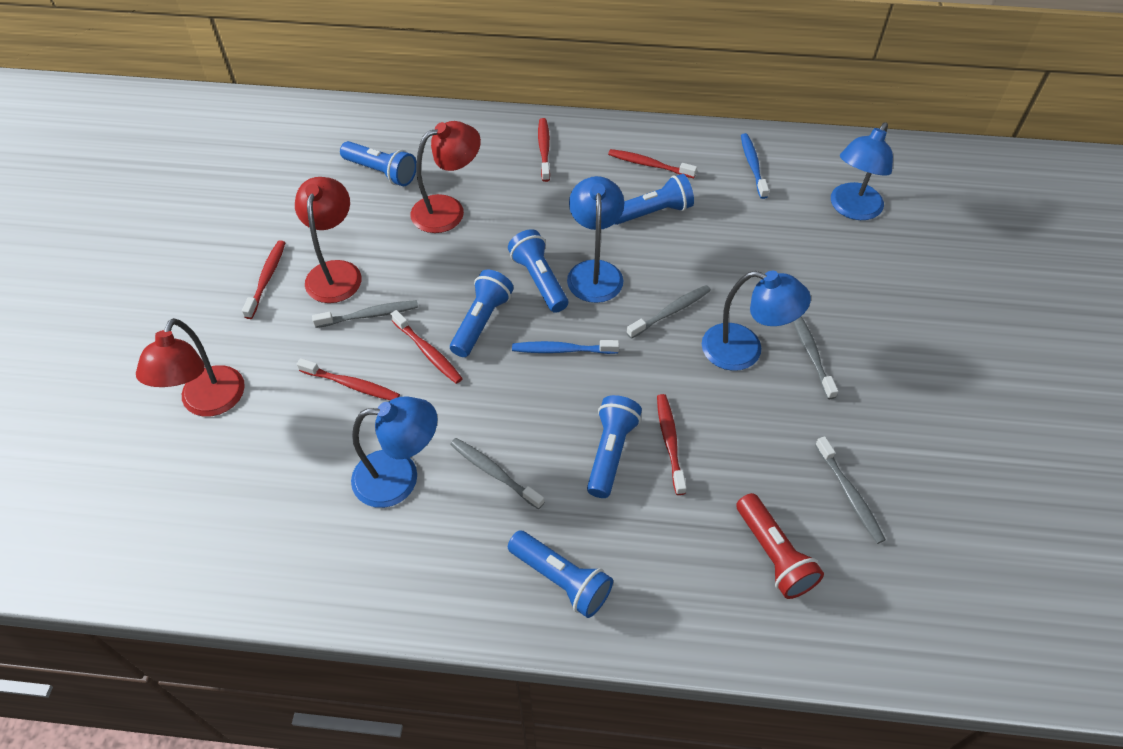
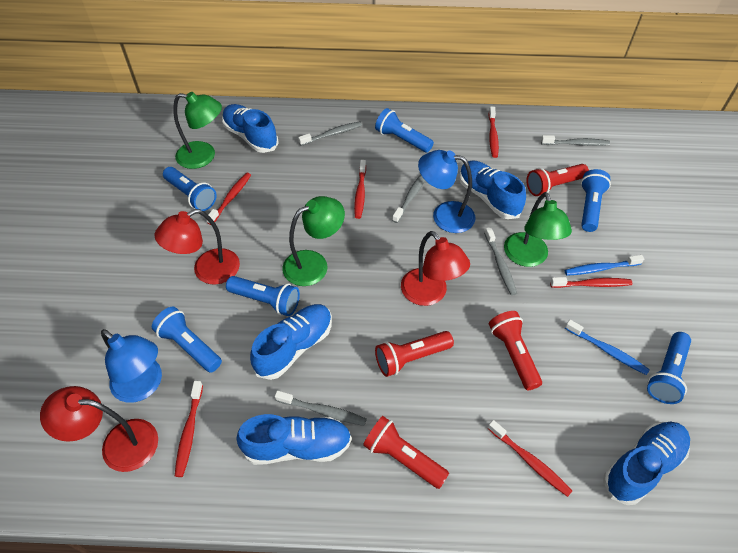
blue lamp: [351,397,437,508] [567,176,624,303] [702,271,811,371] [831,123,893,220] = 4 -> [101,329,162,403] [418,150,475,233] = 2
blue shoe: none = 0 -> [222,104,279,153] [236,414,352,465] [250,304,332,380] [459,161,526,219] [603,422,690,505] = 5
green lamp: none = 0 -> [173,92,222,169] [282,196,345,286] [504,192,572,267] = 3
red flashlight: [736,493,824,599] = 1 -> [363,416,449,489] [375,331,454,377] [489,311,542,390] [526,164,589,196] = 4

